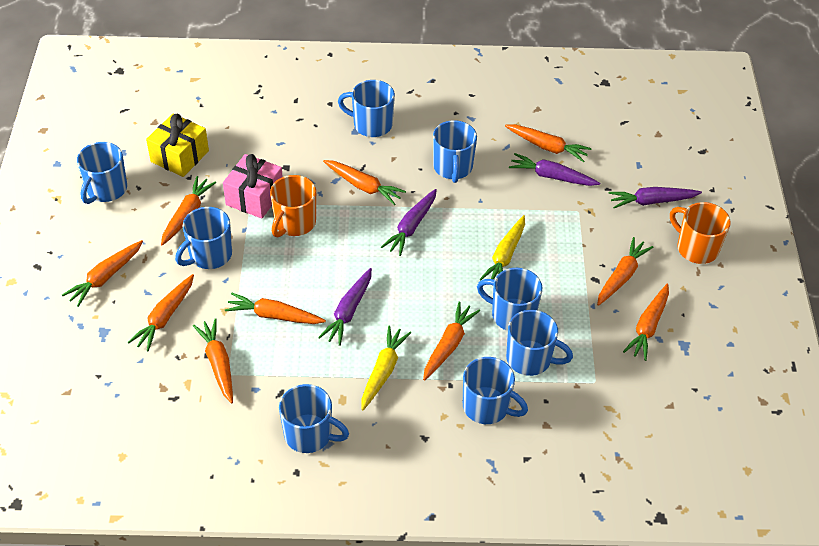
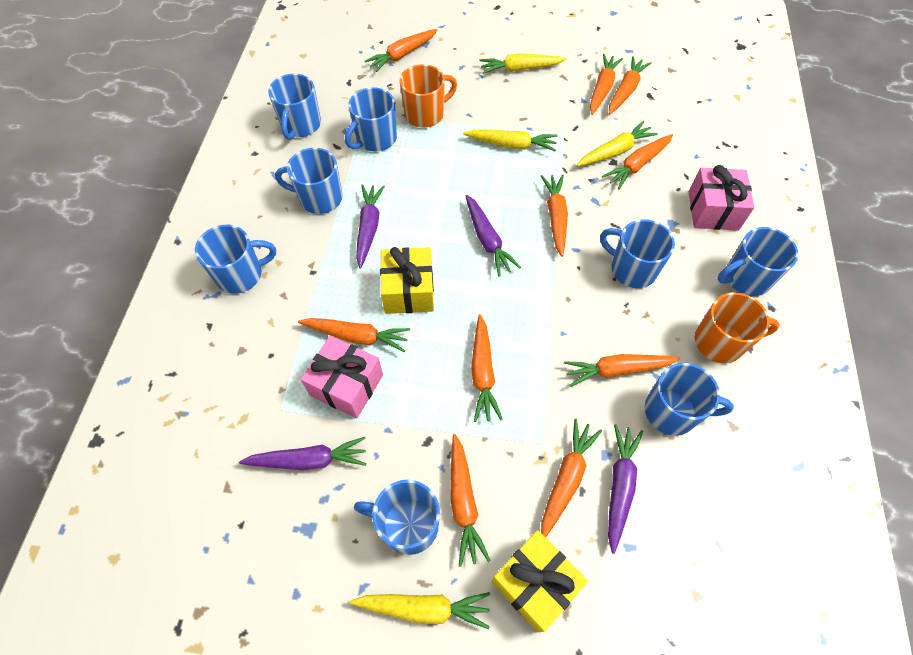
pink gift: [223,154,283,219] = 1 -> [301,336,383,418] [689,165,755,230] = 2
yellow carrot: [362,325,411,410] [479,215,525,281] = 2 -> [349,592,490,629] [463,130,557,152] [479,54,566,74] [577,121,658,166] = 4
yellow gift: [146,114,209,177] = 1 -> [380,247,434,314] [492,530,588,633] = 2

